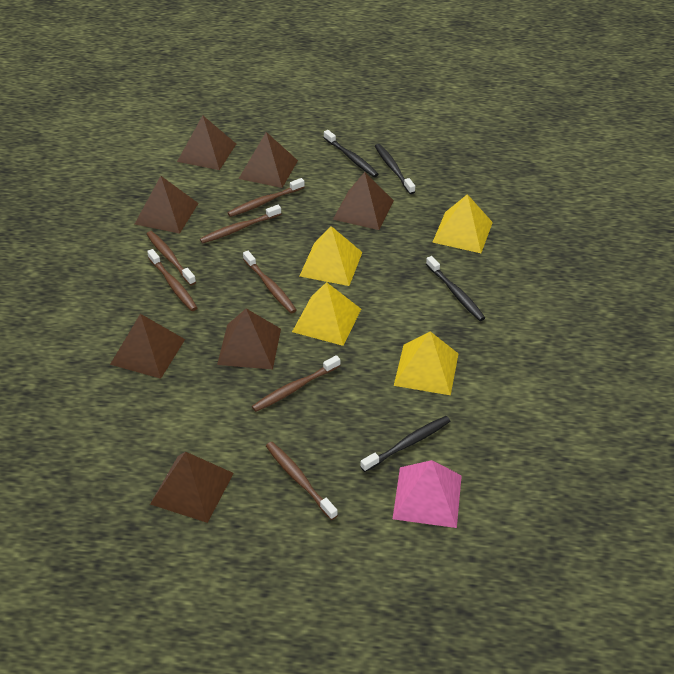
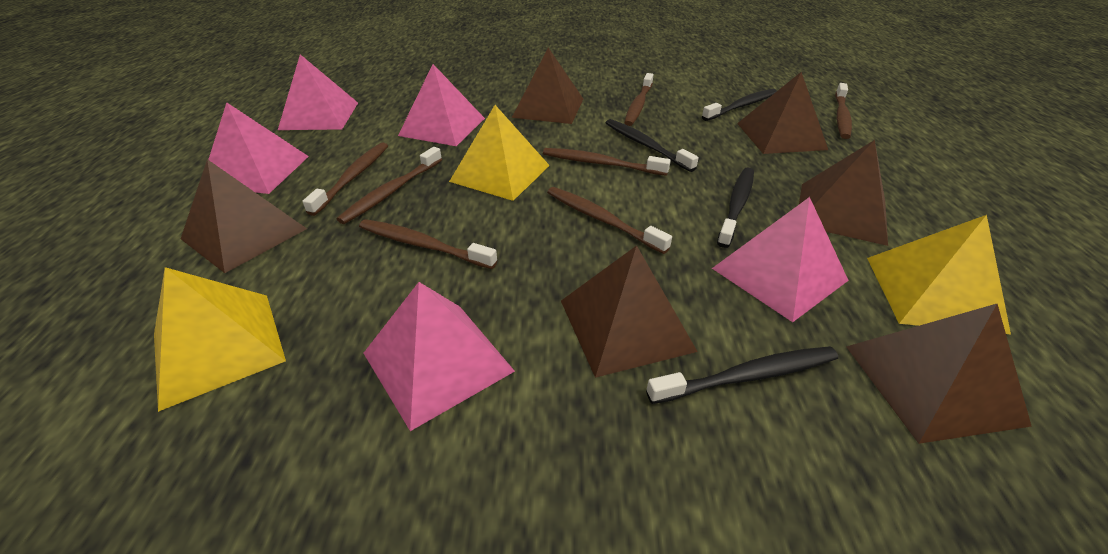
brown pyramid: [110,314,185,379] [135,176,199,234] [150,452,234,523] [177,115,236,170] [217,309,281,369] [239,132,298,188] [333,172,394,230] = 7 -> [181,159,307,273] [512,48,583,124] [561,245,698,378] [737,72,828,154] [799,140,888,246] [846,304,1032,444] = 6
pink pyramid: [393,460,462,528] = 1 -> [208,102,309,194] [278,54,358,130] [364,282,515,431] [398,64,485,146] [712,197,849,322] = 5
yellow pyramid: [292,282,361,346] [300,226,363,286] [394,331,458,395] [432,194,493,253] = 4 -> [154,267,286,412] [449,105,550,201] [867,215,1011,334] = 3

